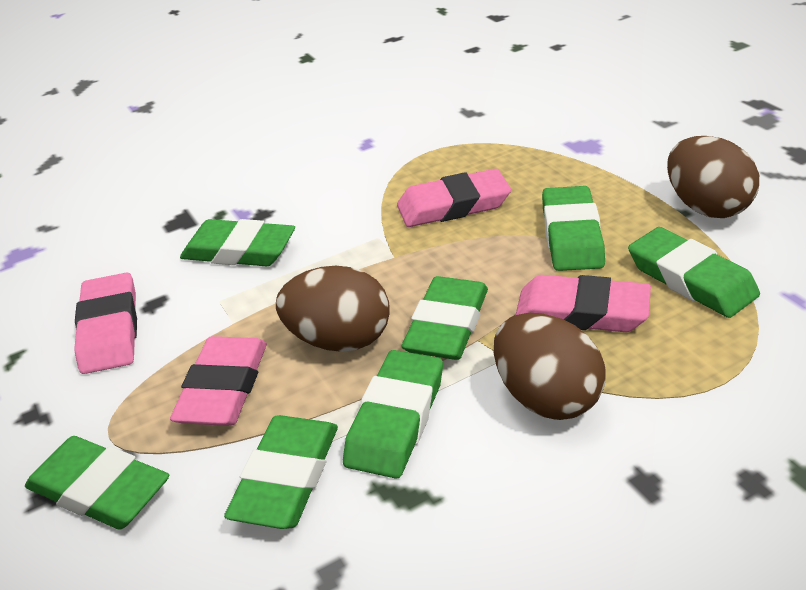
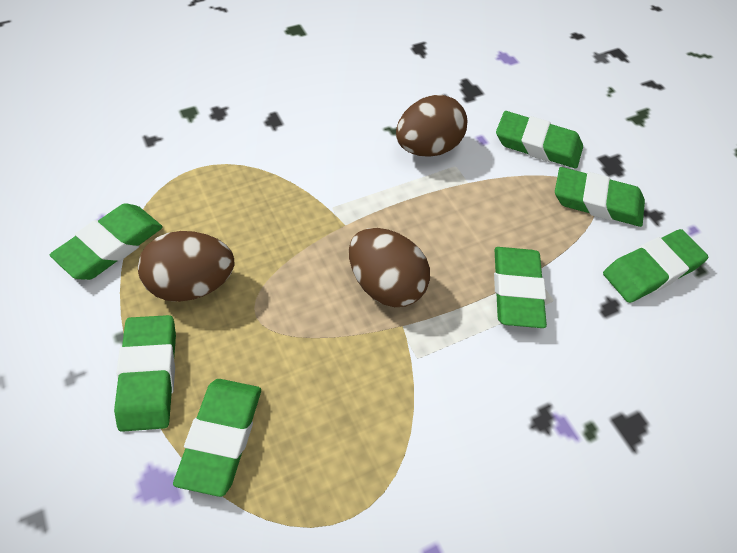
pink eraser: [74,272,137,374] [170,336,267,426] [397,169,511,227] [516,275,651,332] = 4 -> none = 0

